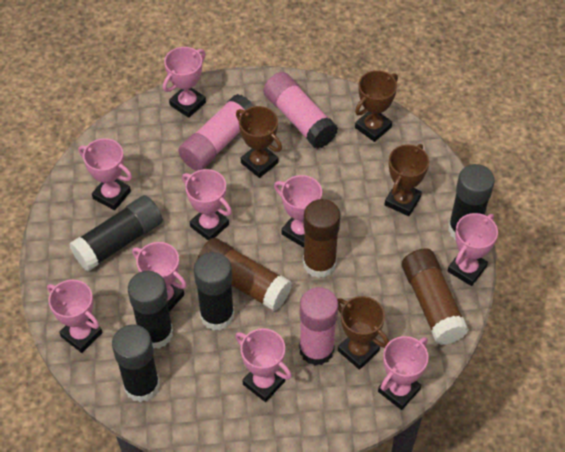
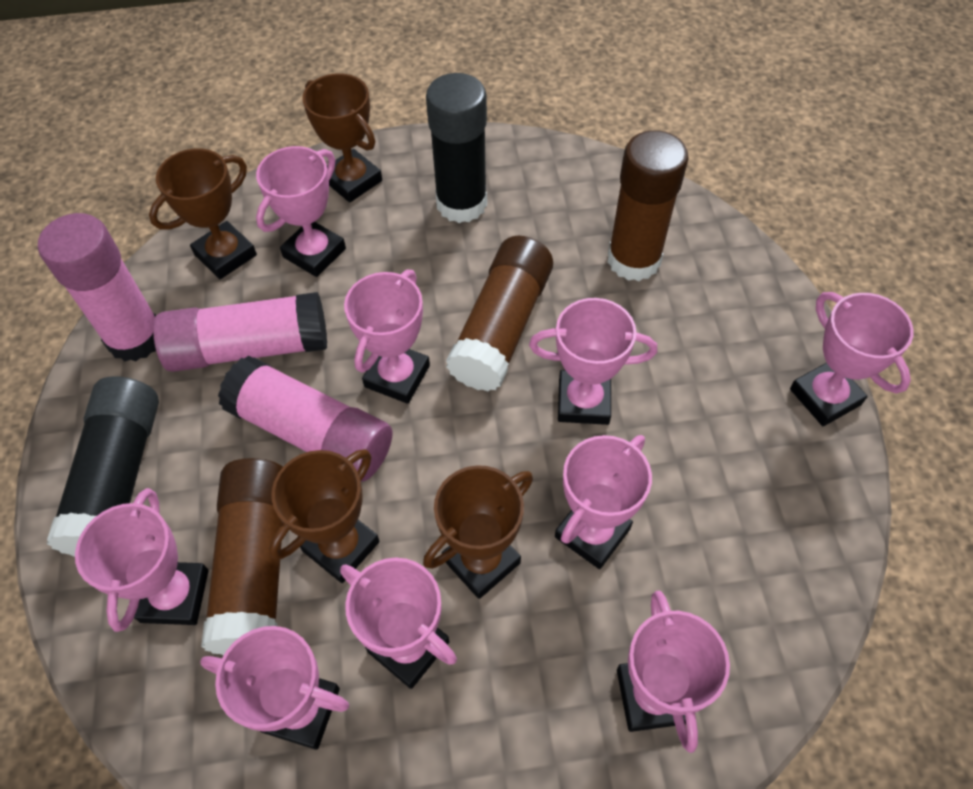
black glue stick: [69,195,163,271] [112,325,160,402] [128,271,173,349] [194,252,234,331] [448,164,495,240] = 5 -> [47,376,159,557] [426,73,487,223] = 2

